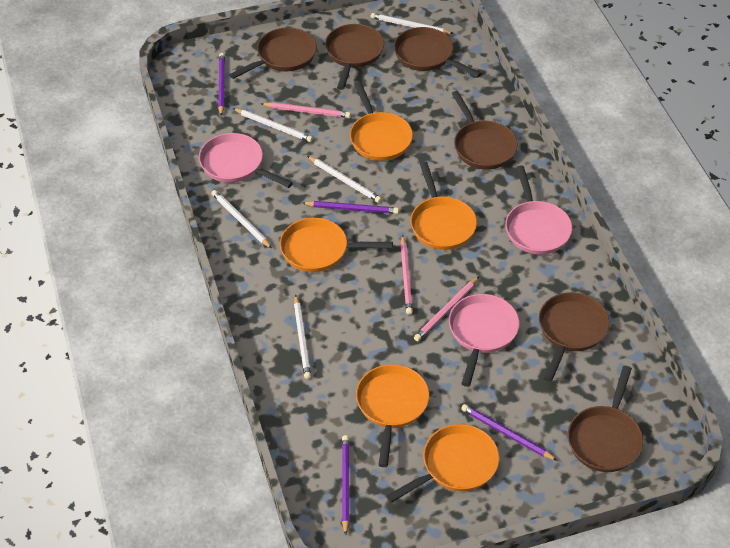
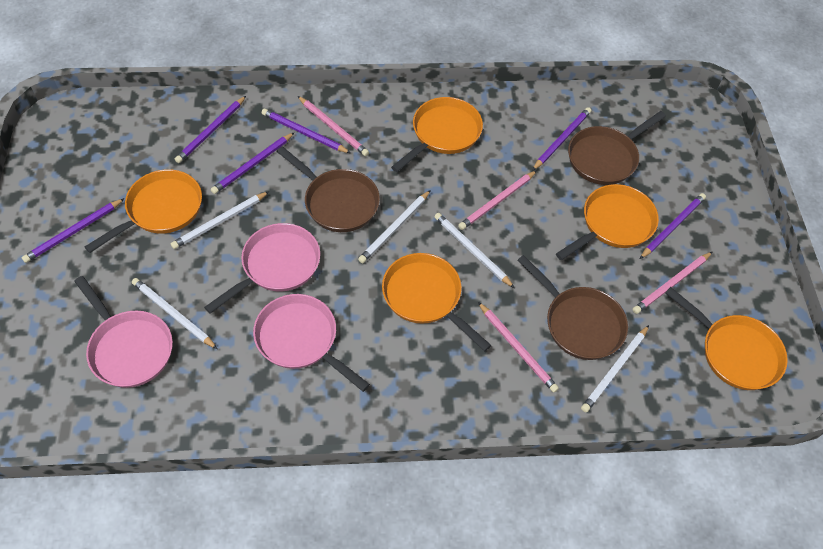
brown pan: [229,27,317,79] [325,24,384,90] [394,27,482,78] [451,91,518,170] [539,292,610,382] [568,366,643,472] = 6 -> [277,146,380,232] [517,255,628,360] [568,111,666,185] = 3
pink pencil: [261,102,351,118] [400,235,413,315] [414,277,479,341] = 3 -> [298,96,369,156] [458,170,537,230] [478,302,559,393] [633,252,712,314] = 4
purple pencil: [218,53,225,116] [302,201,399,214] [342,435,350,535] [461,404,558,461] = 4 -> [22,198,125,263] [175,96,246,163] [211,132,295,194] [262,109,351,153] [532,107,591,171] [640,193,706,259] = 6

